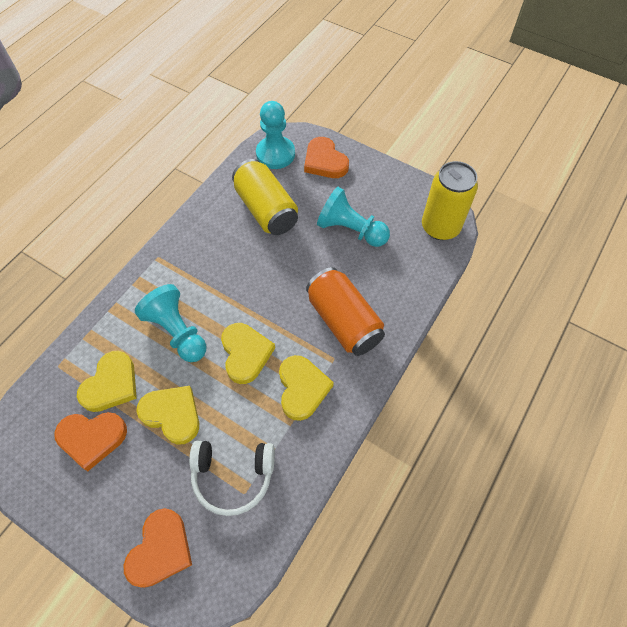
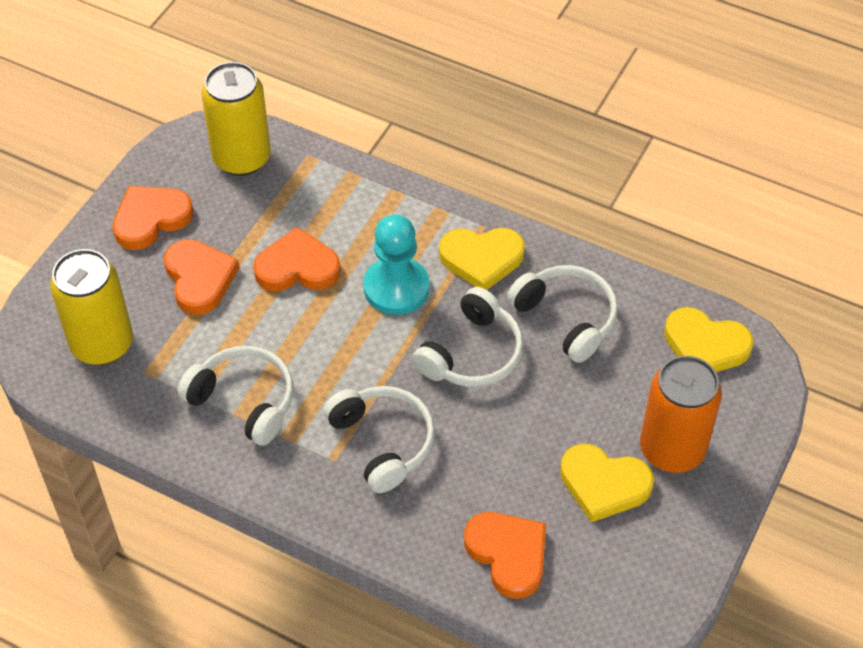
orange heart: [54,412,127,471] [123,508,192,588] [304,137,349,178] = 3 -> [113,186,193,250] [164,239,239,315] [253,227,341,292] [464,512,546,599] = 4
turquoise pawn: [135,284,206,362] [256,101,295,169] [317,187,390,247] = 3 -> [363,214,430,315] = 1
white headphones: [189,440,275,516] = 1 -> [178,346,294,446] [323,386,435,493] [412,287,523,387] [507,265,618,363] = 4
yellow heart: [77,351,137,412] [136,386,199,445] [221,323,275,384] [279,355,334,421] = 4 -> [439,228,525,290] [560,444,654,523] [664,307,754,372] = 3

